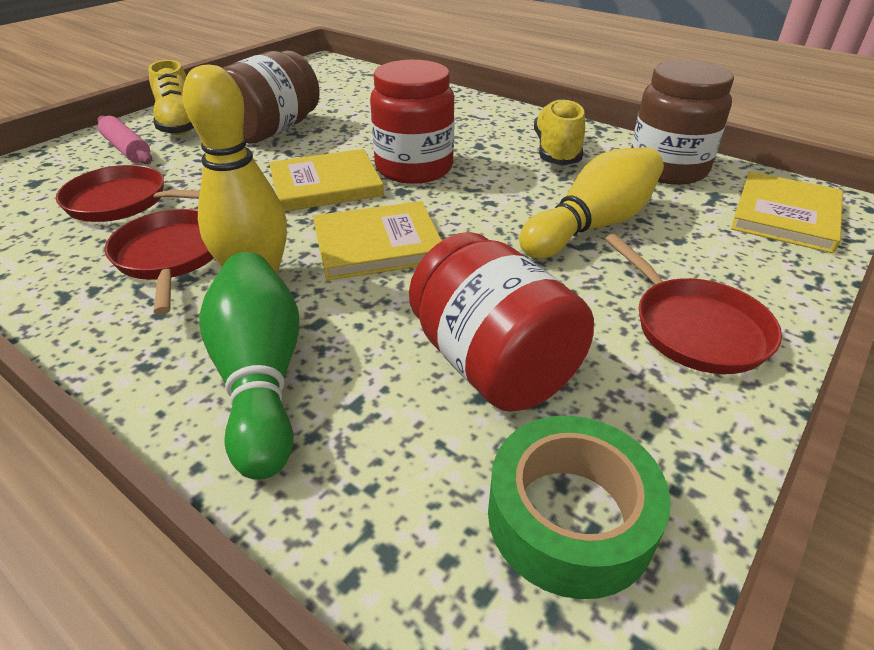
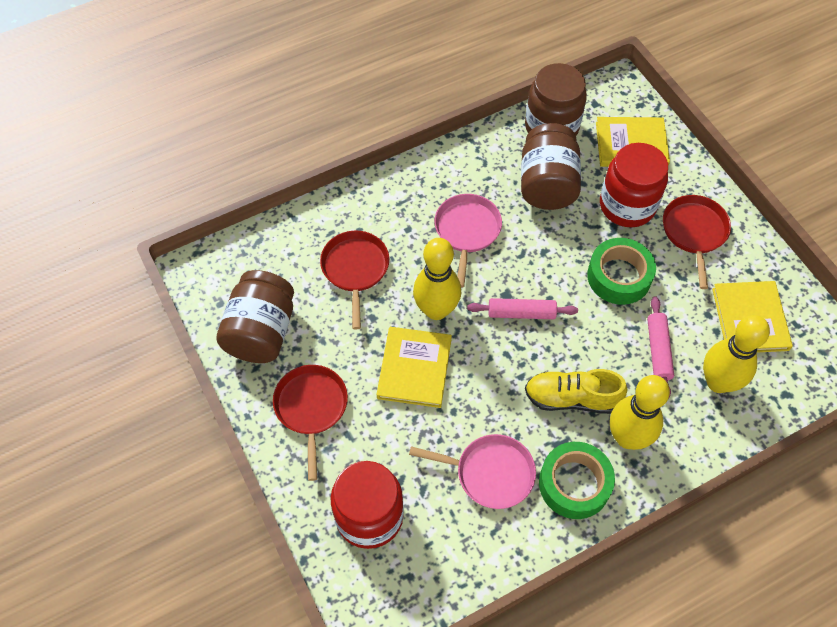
brown jar: [223,50,320,143] [631,60,734,185] = 2 -> [216,270,294,363] [521,123,581,210] [525,63,587,135] = 3
green bowling pin: [199,252,299,480] = 1 -> none = 0
green tape: [488,416,671,599] = 1 -> [539,442,615,519] [587,238,656,305] = 2
pink pan: none = 0 -> [409,434,536,509] [434,194,502,288] = 2
pink rolling pin: [97,116,152,164] = 1 -> [467,298,578,319] [647,296,674,399] = 2
yellow bowling pin: [182,65,287,274] [519,147,664,259] = 2 -> [413,238,461,320] [610,375,670,450] [703,315,770,393] = 3
yellow shoe: [148,60,194,135] [534,98,585,166] = 2 -> [525,369,628,414] = 1

